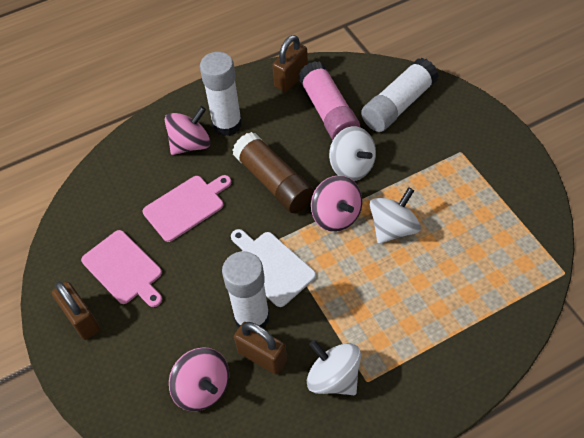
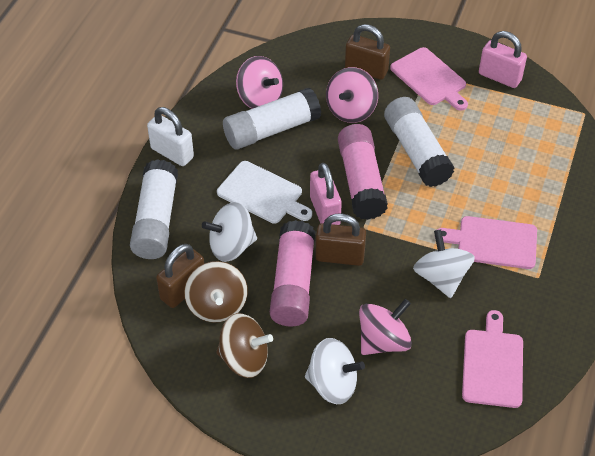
brown glue stick: [232,132,314,213] = 1 -> none = 0
brown spinning top: none = 0 -> [184,261,248,323] [216,313,273,378] = 2
pink cutting board: [81,230,162,307] [142,175,231,242] = 2 -> [390,47,468,111] [437,216,537,269] [462,310,523,408] = 3
pink glue stick: [298,61,360,140] = 1 -> [270,220,316,327] [338,124,388,220] = 2
pink padlock: none = 0 -> [310,163,342,225] [479,31,527,88] = 2
white padlock: none = 0 -> [147,107,194,166] = 1

